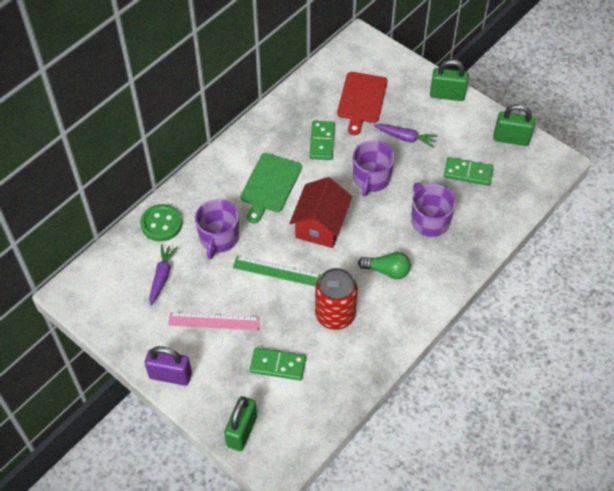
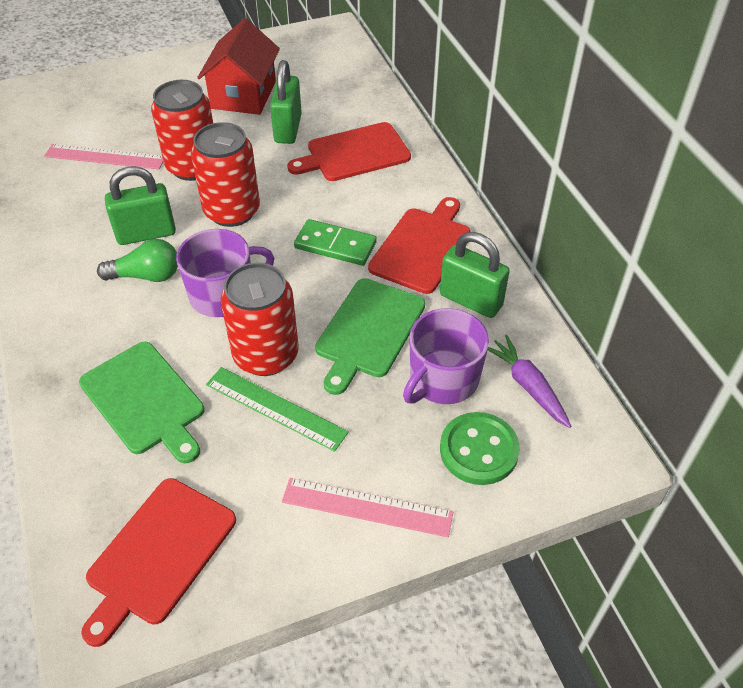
green cutting board: [240,153,302,224] = 1 -> [79,342,204,463] [315,278,425,395] = 2
green domino: [250,348,306,380] [309,121,335,160] [444,157,494,186] = 3 -> [294,219,377,266] = 1
pink ruler: [168,312,260,330] = 1 -> [44,144,163,169] [282,478,453,537] = 2
purple carrot: [149,244,178,306] [373,124,437,148] = 2 -> [488,335,571,428] = 1
purple mug: [195,199,239,259] [353,140,395,197] [411,183,456,237] = 3 -> [176,229,274,317] [403,308,489,404] = 2
purple padlock: [145,346,192,386] = 1 -> none = 0
red can: [315,268,358,330] = 1 -> [151,80,213,181] [191,122,260,227] [221,263,299,376] = 3
red cutting board: [337,72,387,135] = 1 -> [81,478,236,647] [287,122,411,181] [368,197,470,294] = 3

